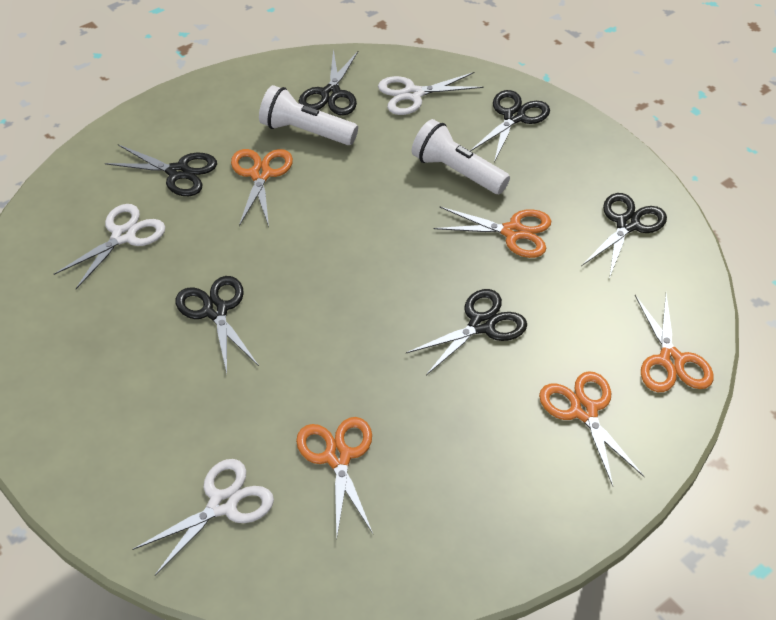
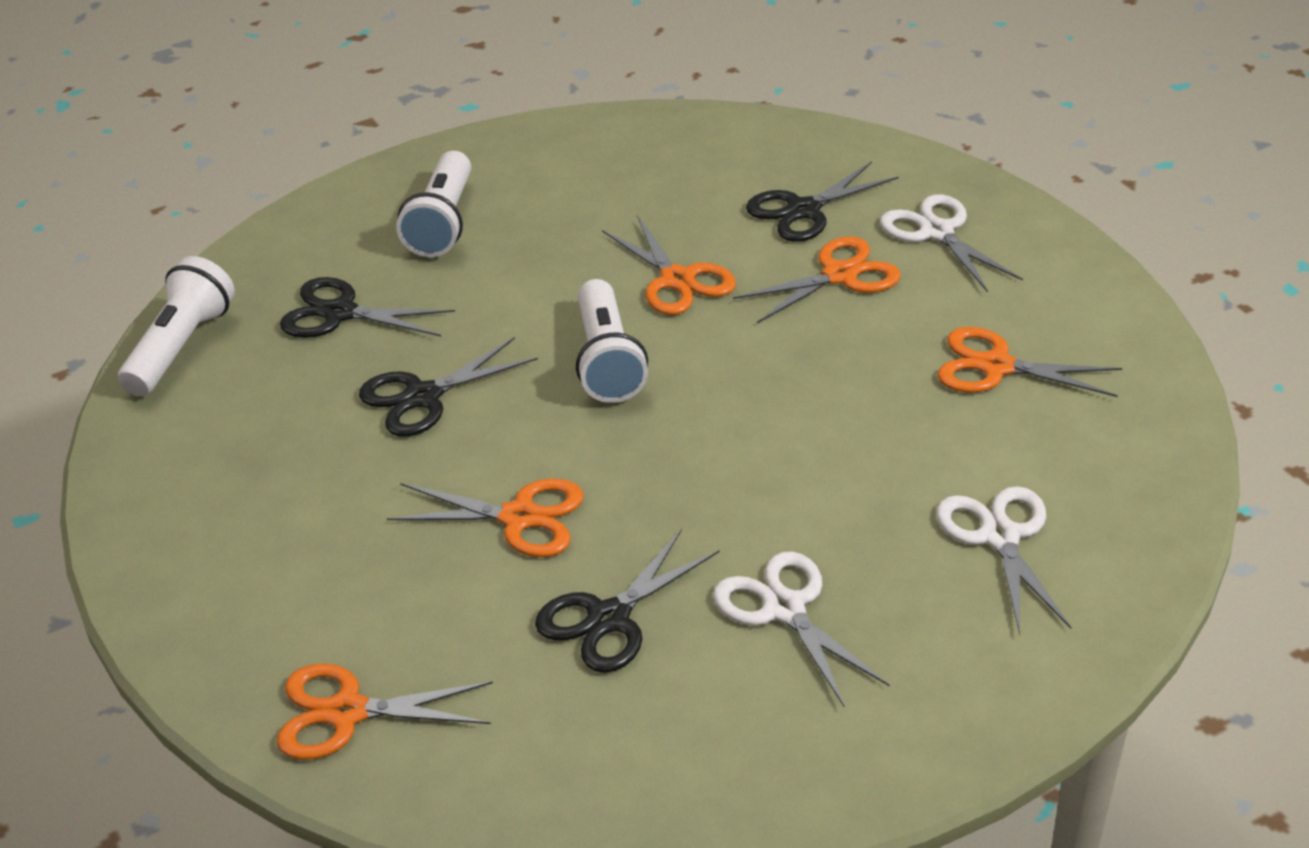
black scissors: [105,144,217,196] [176,276,259,373] [299,49,358,115] [406,289,527,375] [470,90,550,162] [581,193,667,279] = 6 -> [280,277,455,338] [359,337,538,437] [535,529,720,673] [746,161,899,242] = 4
white flashlight: [259,85,358,145] [412,119,510,194] = 2 -> [118,256,235,396] [396,151,471,257] [576,279,648,403] = 3

